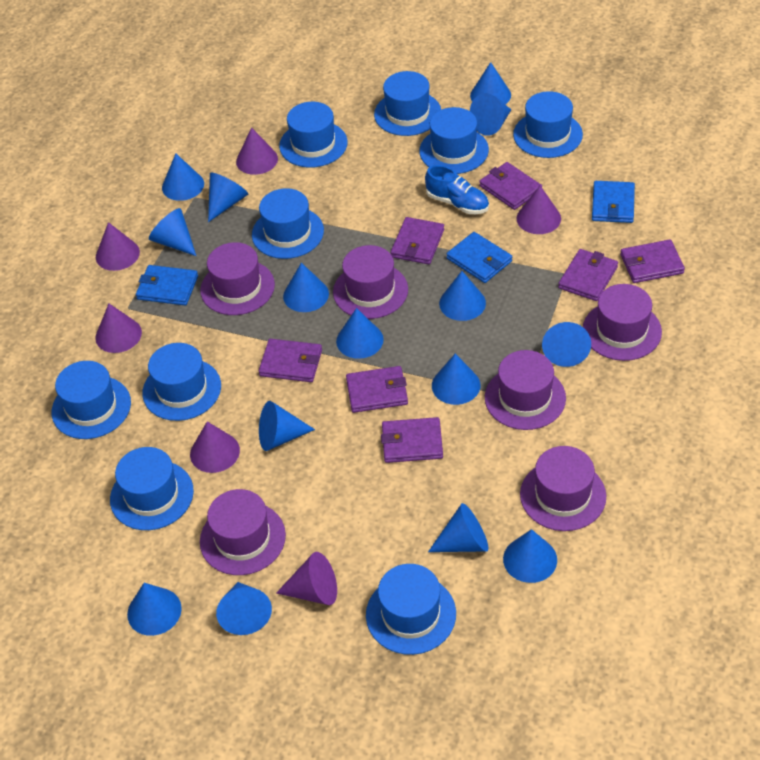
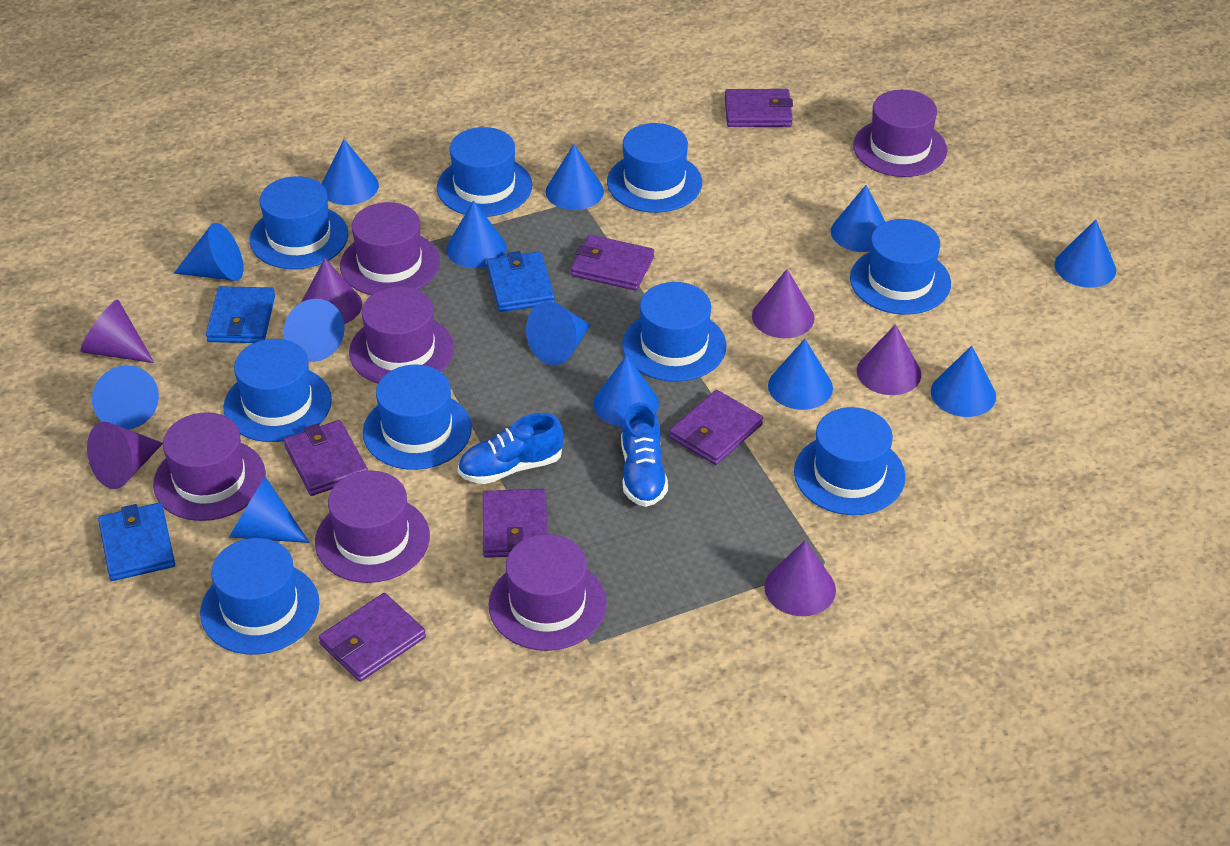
blue cone: [127,583,182,636] [149,208,196,256] [162,153,204,201] [208,173,248,222] [216,582,272,635] [259,401,315,451] [283,263,329,312] [336,308,384,359] [428,503,488,552] [432,354,480,405] [439,271,486,321] [470,62,511,105] [470,93,512,136] [503,529,557,583] [542,322,591,367] = 15 -> [92,365,159,430] [174,223,243,281] [230,477,310,543] [284,299,345,362] [322,139,379,205] [446,200,507,268] [526,301,591,365] [546,144,604,210] [594,355,659,427] [768,339,833,410] [831,185,885,252] [931,346,996,417] [1054,219,1116,288] = 13
blue shoe: [425,165,489,214] = 1 -> [458,413,564,484] [621,402,668,507] = 2
purple wallet: [259,339,322,382] [346,366,408,413] [381,417,443,463] [391,217,444,264] [479,162,542,210] [558,249,618,301] [620,239,685,283] = 7 -> [284,420,368,496] [319,593,426,682] [482,489,548,558] [571,235,654,290] [669,390,763,465] [725,89,793,127] = 6

